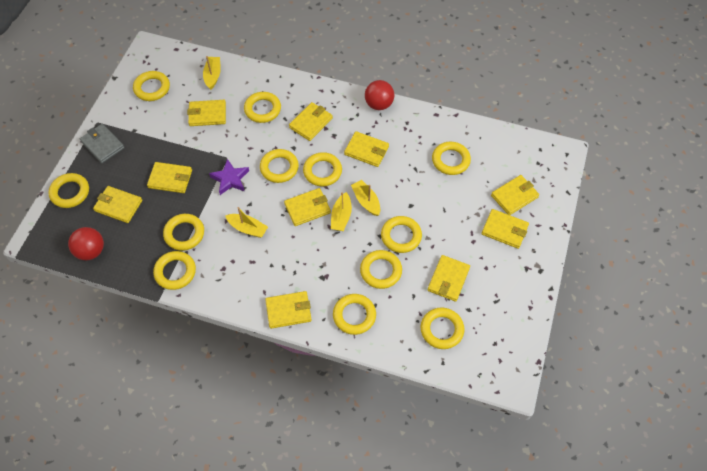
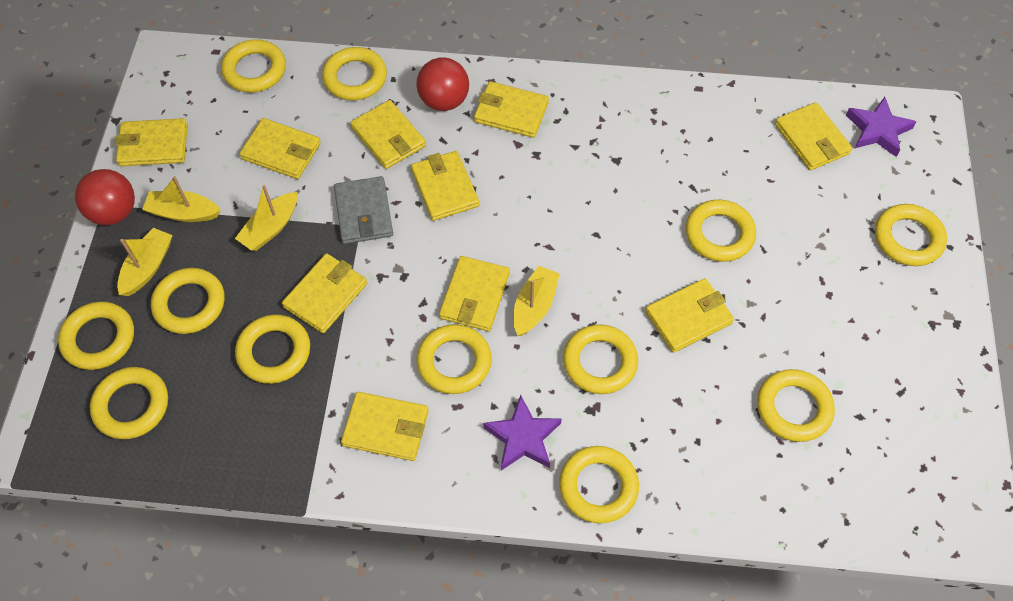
purple star: [209,159,249,195] = 1 -> [483,395,562,471] [846,97,916,157] = 2

